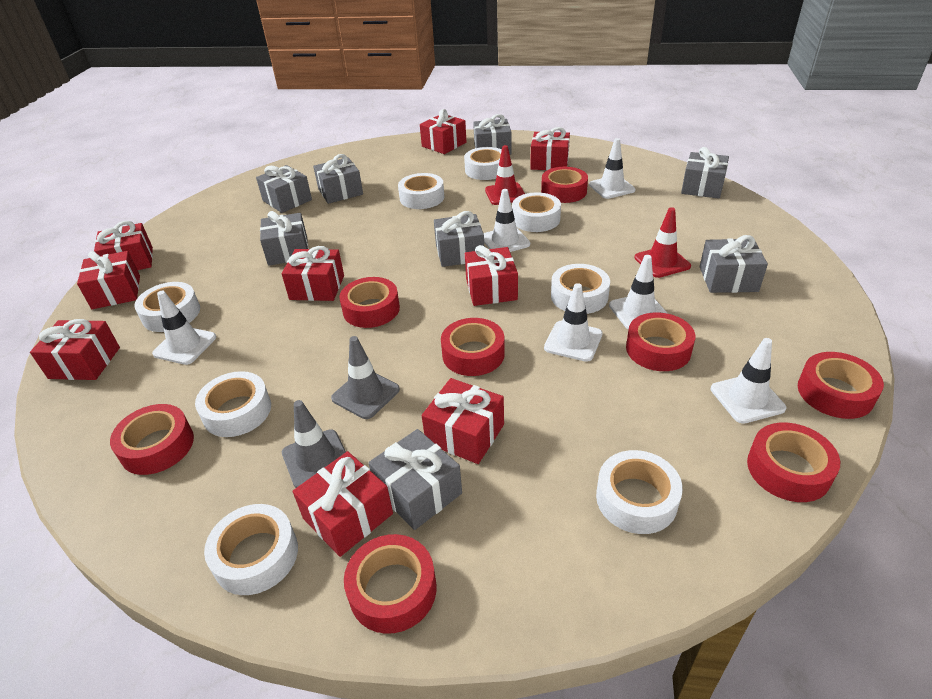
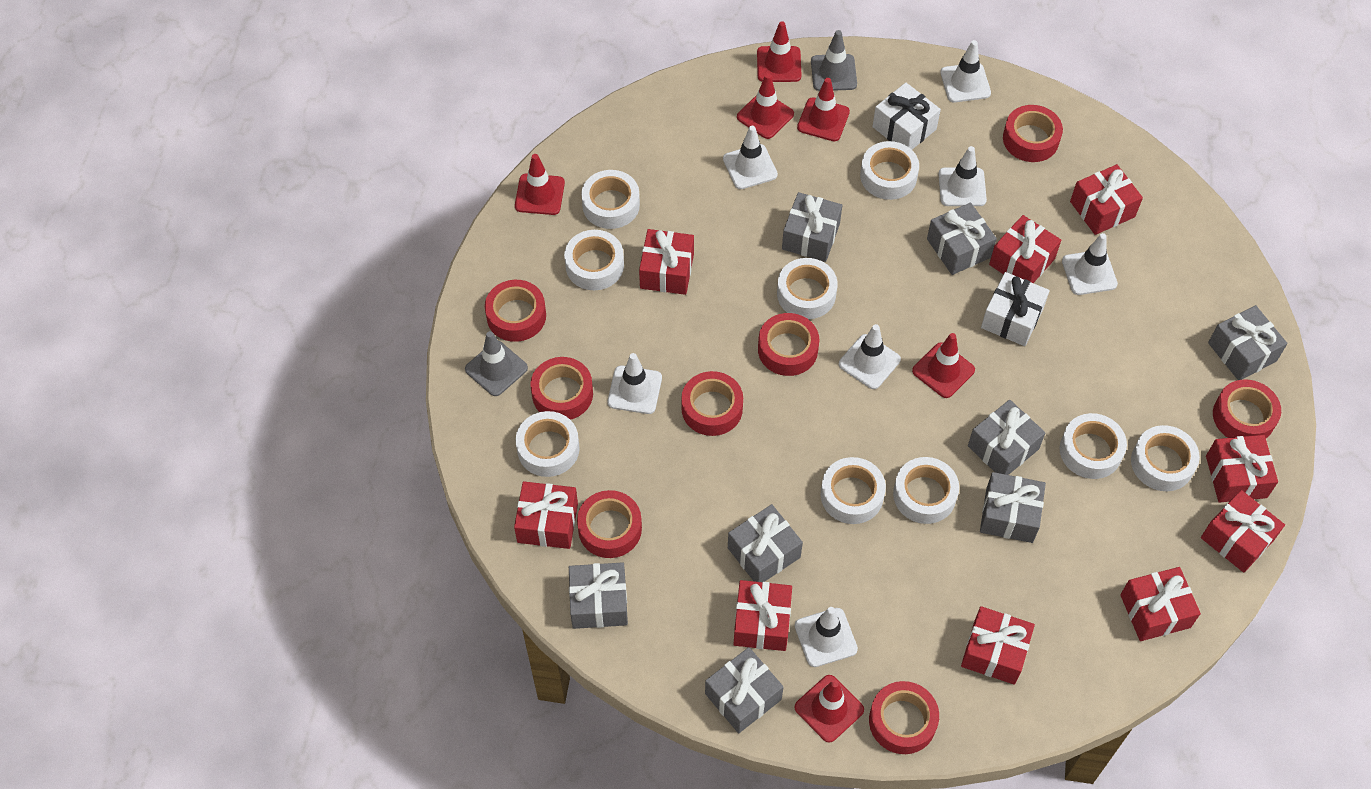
red traffic cone: [485,145,525,205] [634,207,691,278] = 2 -> [515,154,565,215] [737,73,794,139] [757,21,802,82] [795,675,864,743] [797,78,850,141] [912,333,975,398] = 6
white gift: none = 0 -> [872,83,941,150] [981,272,1050,346] = 2
white tape: [135,282,200,332] [195,371,271,437] [204,504,298,595] [398,173,444,209] [464,147,502,180] [512,192,561,232] [551,264,610,314] [596,450,683,534] = 8 -> [516,411,580,477] [564,230,624,290] [581,170,640,229] [777,258,838,319] [821,457,886,524] [860,141,919,200] [893,457,959,524] [1059,413,1127,479] [1131,425,1200,491] = 9
white traffic cone: [152,291,216,365] [483,189,530,252] [544,283,603,362] [589,138,636,199] [609,255,668,329] [711,338,787,424] = 6 -> [608,353,662,414] [723,126,778,189] [795,607,858,667] [839,324,901,389] [938,146,987,206] [940,40,991,102] [1062,233,1118,295] = 7

